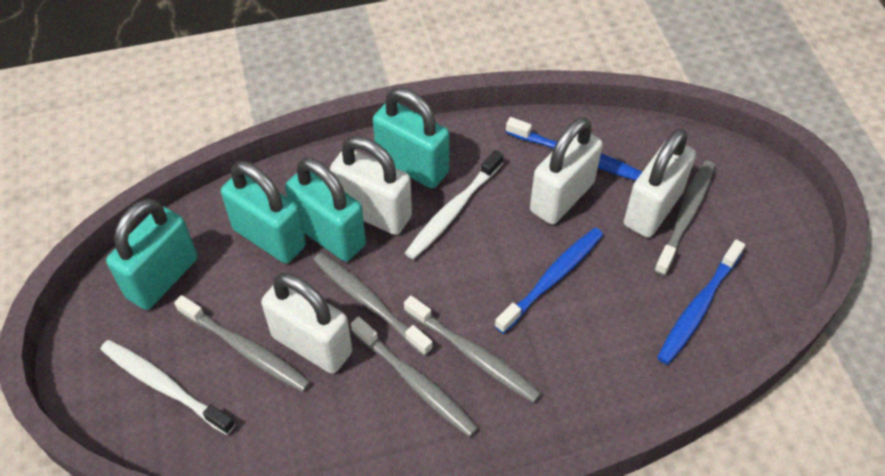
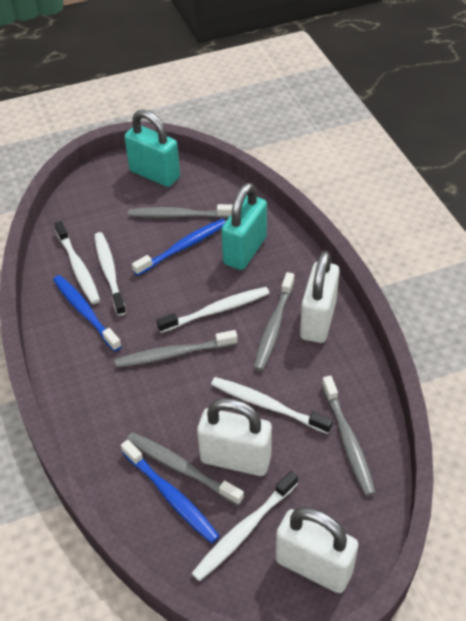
turquoise padlock: [106,199,197,310] [221,161,306,263] [285,158,366,261] [373,88,449,188] = 4 -> [124,109,180,187] [221,183,267,270] = 2
white padlock: [261,273,352,374] [330,136,412,235] [530,117,603,225] [624,128,696,238] = 4 -> [197,398,272,476] [276,507,358,593] [300,251,339,343] = 3
white toothbrush: [100,340,235,435] [405,150,503,260] = 2 -> [54,221,100,304] [94,232,126,316] [156,287,270,333] [191,471,298,581] [211,377,333,434] = 5

